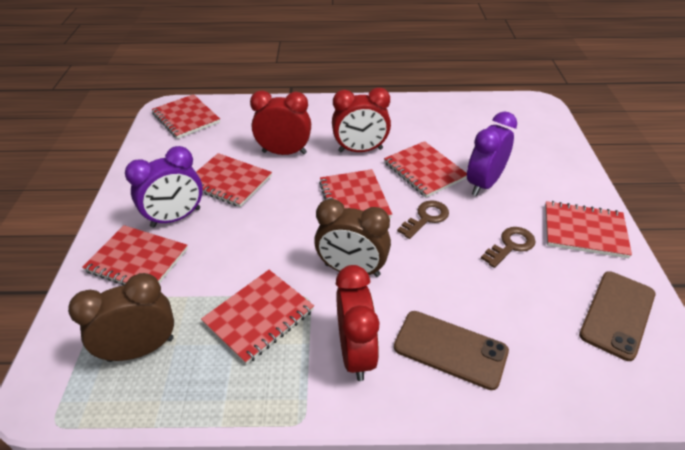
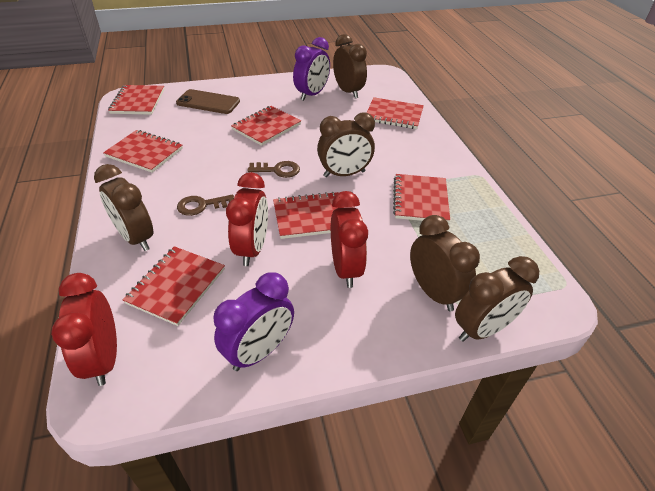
brown clock: [68,273,174,362] [314,199,391,277] = 2 -> [94,164,154,251] [317,112,375,177] [333,34,367,99] [410,215,480,312] [455,256,539,342] = 5
brown phone: [394,311,509,390] [579,271,655,361] = 2 -> [176,89,240,114] = 1

